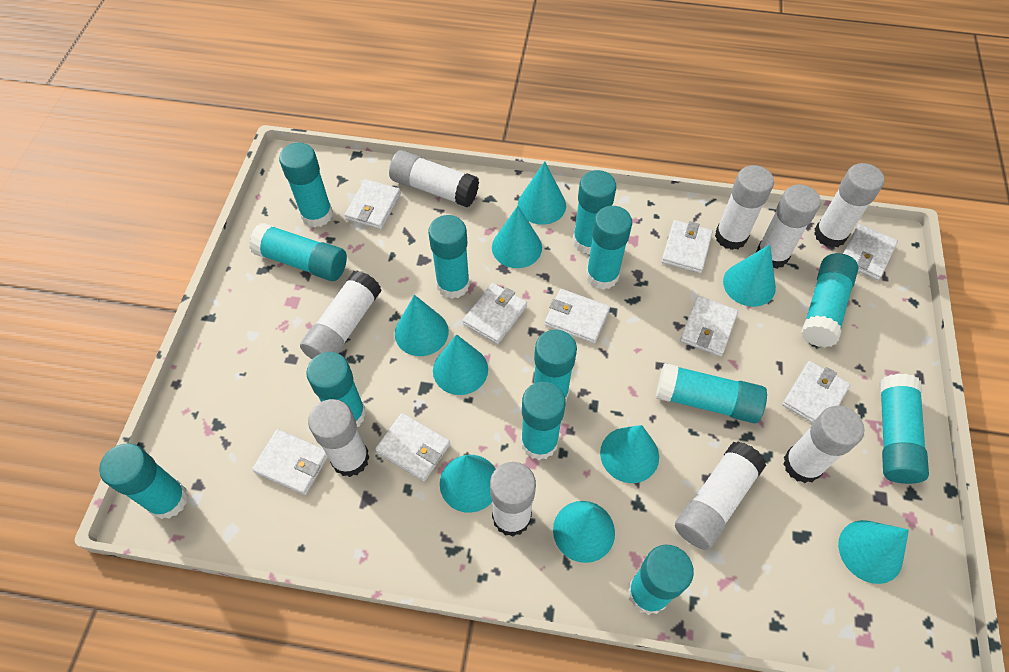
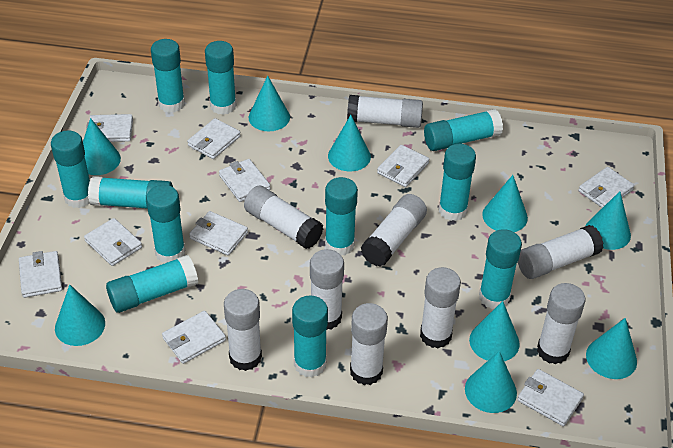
turquoise glue stick: [99,443,188,519] [249,223,347,281] [279,143,333,228] [306,352,366,427] [428,215,470,299] [521,382,566,460] [534,329,577,400] [573,170,616,255] [586,206,632,290] [627,544,694,615] [656,363,767,423] [801,253,858,347] [880,374,929,484] = 13 -> [51,130,90,208] [88,176,173,209] [106,255,198,313] [146,185,185,263] [151,39,185,113] [205,41,237,115] [292,295,328,377] [325,177,358,255] [424,109,503,151] [439,144,476,221] [479,229,522,309] = 11
white wallet: [252,429,328,495] [345,179,401,230] [375,413,450,481] [463,283,527,344] [545,289,610,344] [661,220,713,274] [680,296,738,357] [782,361,850,423] [843,224,898,280] = 9 -> [19,251,62,298] [84,218,142,266] [86,114,133,142] [162,311,226,364] [187,118,241,159] [189,211,248,255] [219,159,271,202] [377,145,429,187] [517,369,584,426] [578,167,634,208] = 10

